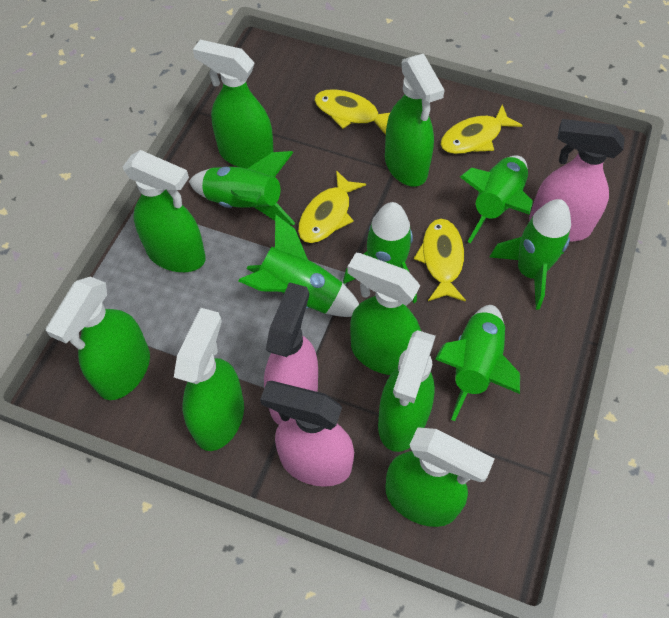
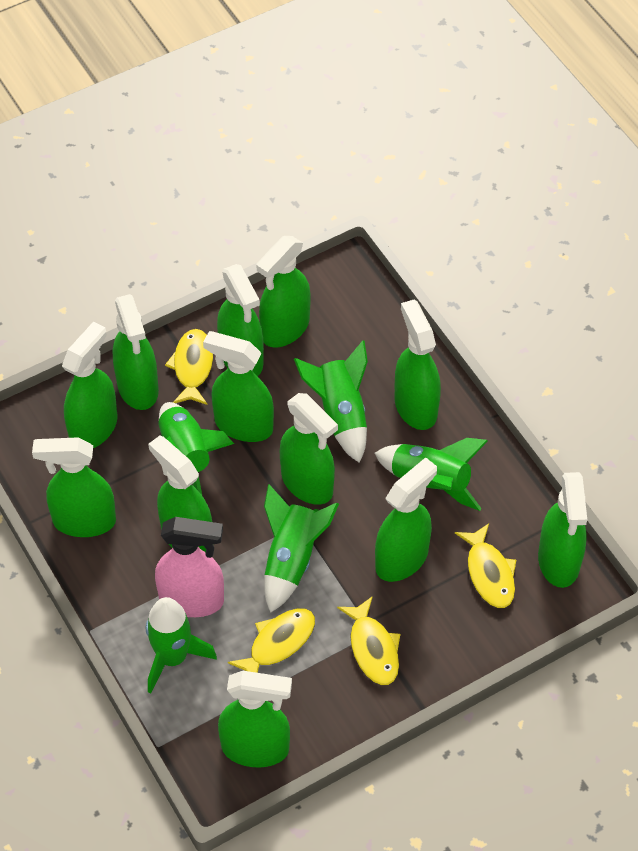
green rocket: [188,151,295,225] [239,214,359,317] [343,202,417,303] [435,305,520,421] [460,156,533,243] [490,199,571,310] = 6 -> [146,597,217,693] [159,402,234,495] [264,484,339,613] [294,340,368,463] [375,438,488,511] = 5
green spray bottle: [46,277,150,400] [123,150,206,272] [174,308,244,451] [193,40,274,169] [347,253,421,375] [378,330,436,452] [385,54,445,187] [385,427,495,527] = 8 -> [32,437,116,537] [62,322,117,448] [112,294,159,410] [148,436,212,552] [203,331,274,442] [217,264,264,376] [218,671,292,767] [256,236,311,348] [280,393,338,505] [375,457,437,582] [395,299,441,430] [538,472,587,588] = 12
pink spray bottle: [260,381,354,487] [264,282,318,425] [529,119,625,242] = 3 -> [155,517,224,617] = 1

